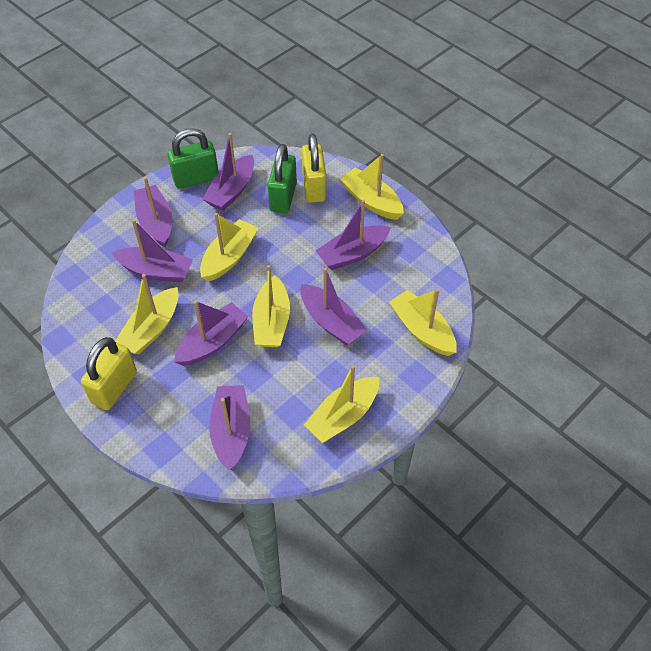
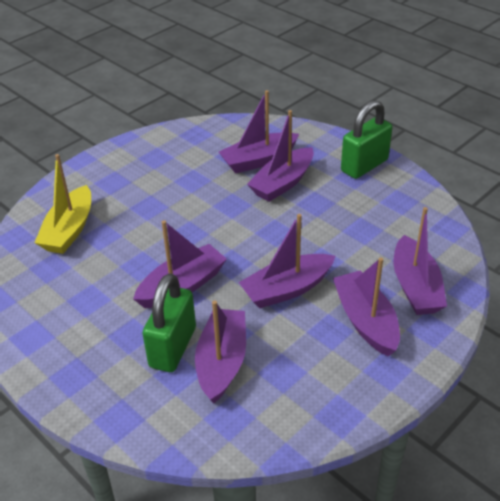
yellow boat: [115,274,179,354] [200,213,258,282] [252,265,290,347] [304,365,379,443] [340,154,404,220] [389,289,457,356] = 6 -> [35,154,91,254] = 1
yellow padlock: [81,337,137,410] [302,134,326,203] = 2 -> none = 0

